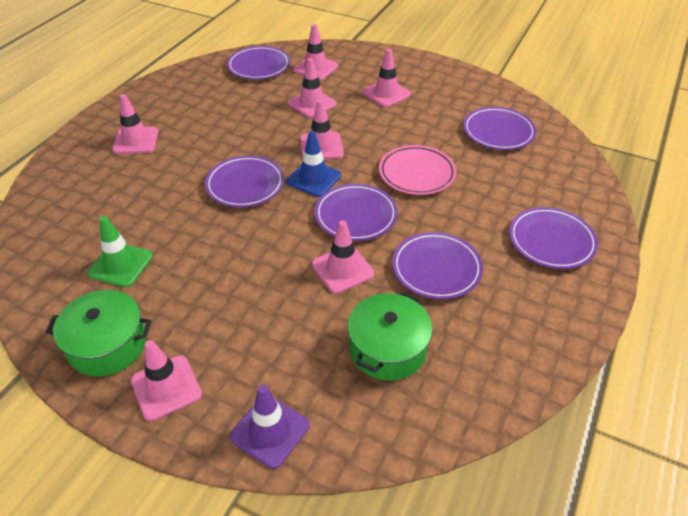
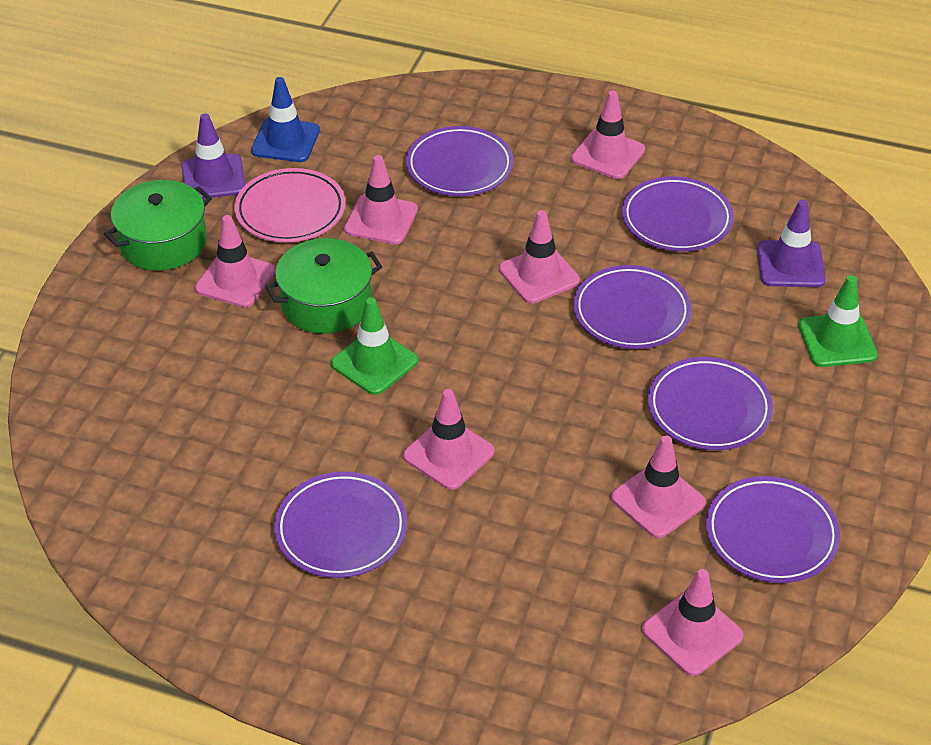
green traffic cone: [88,216,153,287] = 1 -> [331,297,418,395] [798,275,878,367] = 2
purple traffic cone: [230,385,310,469] = 1 -> [182,113,245,199] [757,200,826,287] = 2

